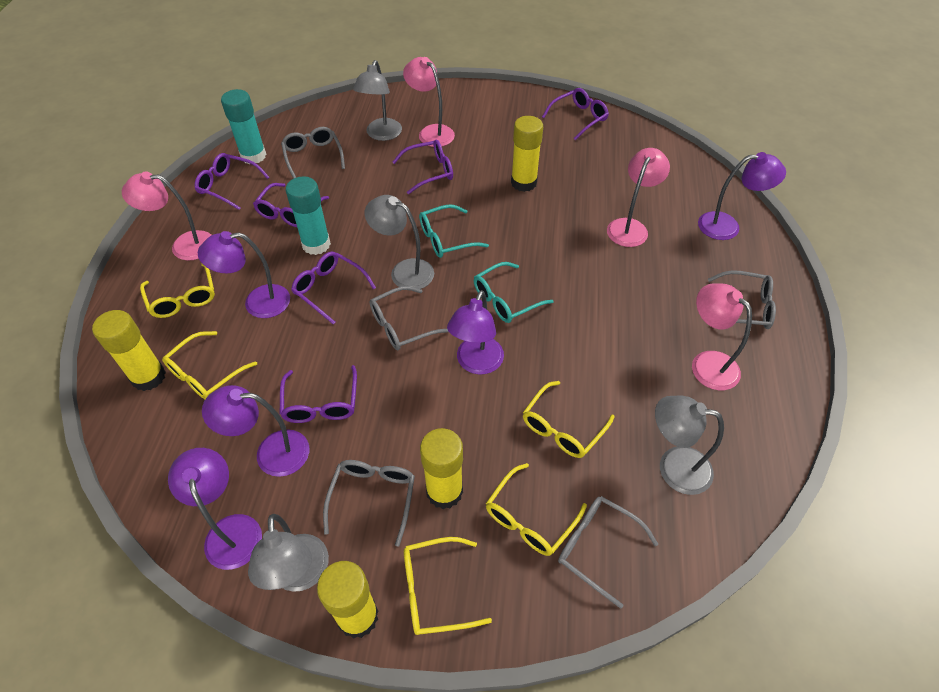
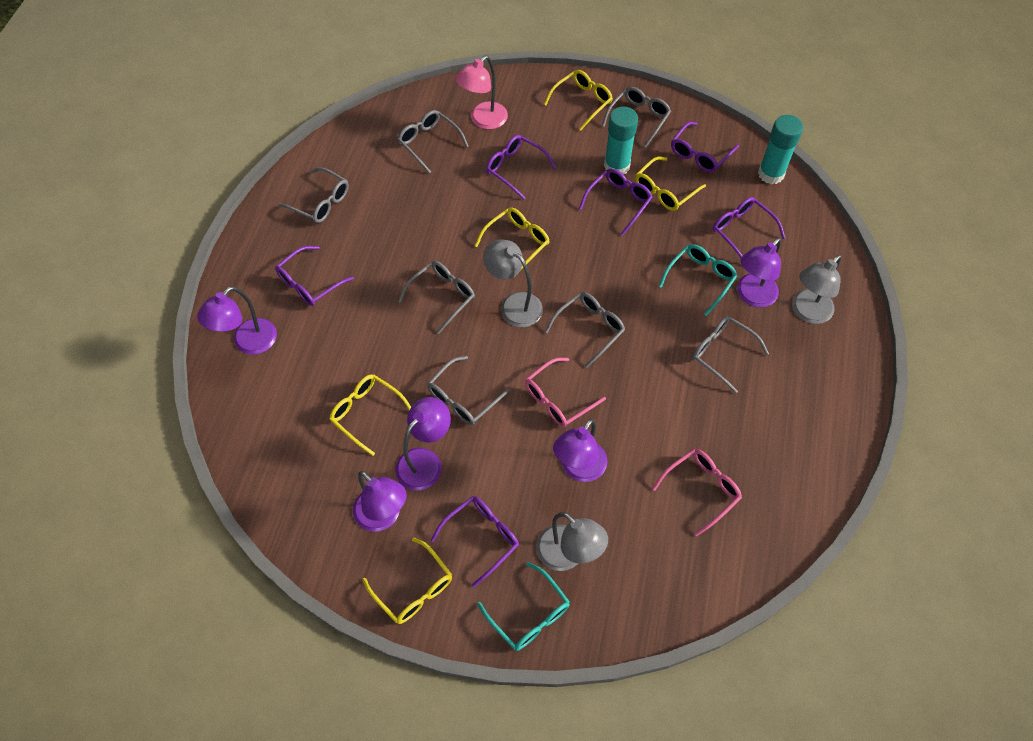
grey glasses: [281,127,345,179] [323,460,415,547] [370,286,449,350] [558,496,658,609] [708,270,776,329] = 5 -> [278,167,349,223] [397,110,469,173] [398,261,475,334] [427,356,510,425] [545,292,625,368] [602,87,671,148] [692,316,769,393] = 7
grey lamp: [248,514,329,592] [353,60,402,141] [364,195,434,289] [655,396,724,495] = 4 -> [483,239,543,327] [536,512,608,571] [792,255,841,324] = 3
pink glasses: none = 0 -> [525,358,606,427] [652,449,742,536] = 2
pink lamp: [122,172,211,261] [403,57,455,147] [607,148,670,247] [692,283,752,390] = 4 -> [455,56,508,129] = 1
yellow glue stick: [92,310,166,391] [317,561,378,639] [420,428,463,509] [511,116,543,192] = 4 -> none = 0

